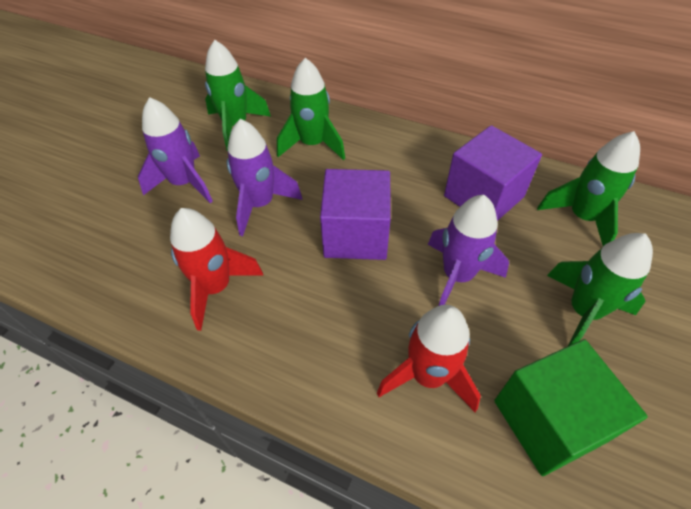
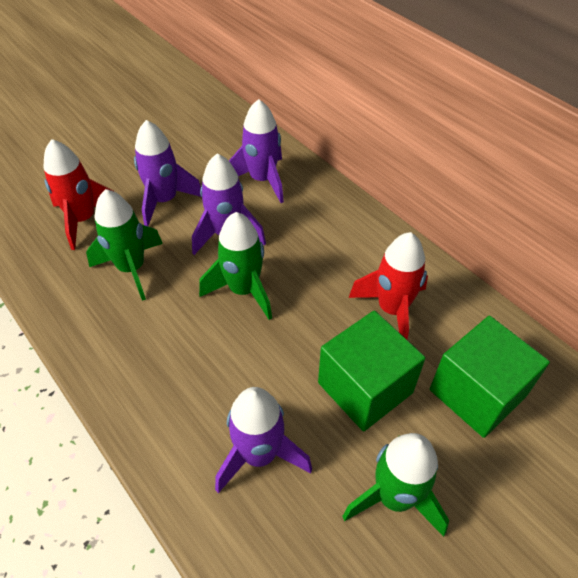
green cube: [494,339,648,476] = 1 -> [318,311,425,431] [430,316,550,438] = 2
green rocket: [205,40,271,151] [277,58,345,160] [537,131,640,246] [547,233,653,346] = 4 -> [86,189,163,301] [199,212,272,320] [342,433,449,537] = 3
purple cube: [320,169,391,260] [444,125,542,221] = 2 -> none = 0
purple rocket: [138,97,213,203] [227,119,303,236] [428,195,509,306] = 3 -> [134,120,201,226] [192,153,266,255] [215,387,312,493] [229,99,284,203] = 4

